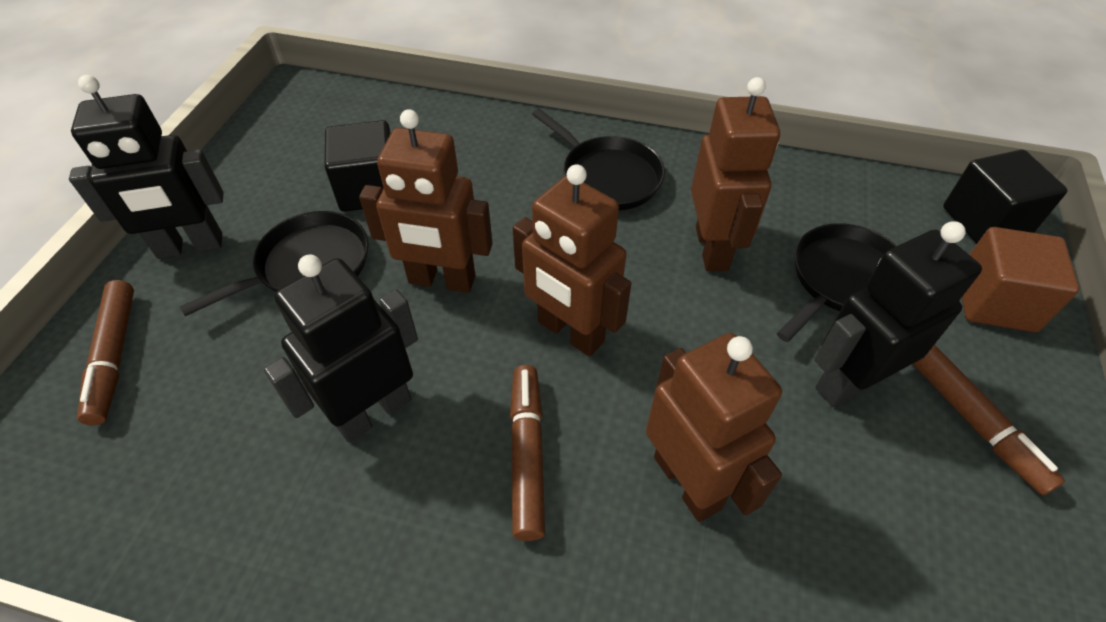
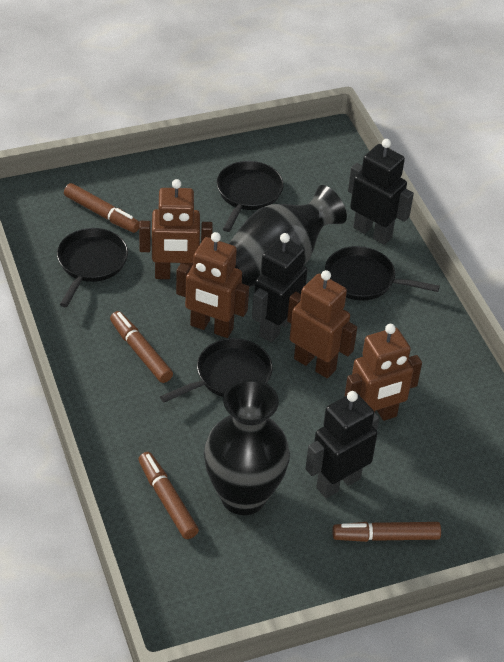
black cube: [324,120,391,212] [943,150,1067,244] = 2 -> none = 0
black pan: [179,211,369,316] [532,109,665,210] [777,223,897,342] = 3 -> [57,228,128,307] [160,338,272,403] [217,161,284,232] [325,246,440,300] = 4
black vase: none = 0 -> [204,379,290,515] [229,185,347,287] = 2
brown cube: [962,227,1080,332] = 1 -> none = 0
brown marker: [77,280,134,426] [510,365,545,541] [913,345,1065,495] = 3 -> [64,183,139,233] [110,311,173,383] [138,452,199,539] [332,522,441,542] = 4

